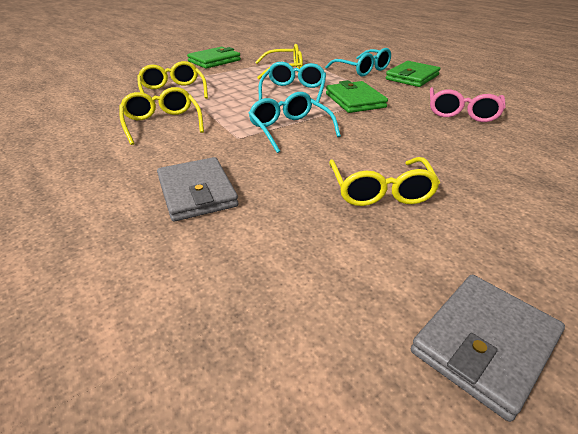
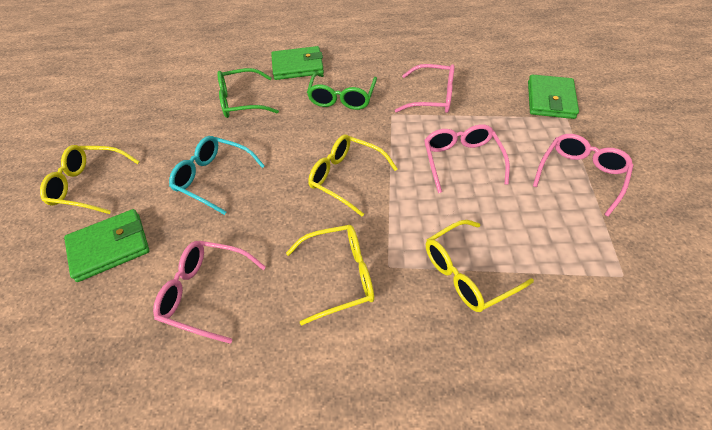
green glasses: none = 0 -> [217,68,279,118] [307,72,377,110] = 2
grey wallet: [157,157,238,222] [411,275,565,422] = 2 -> none = 0
pink glasses: [430,87,506,122] = 1 -> [153,241,266,344] [395,64,454,113] [424,124,510,193] [533,134,634,216] = 4
turquoise glasses: [248,92,341,153] [259,62,326,102] [325,48,391,77] = 3 -> [169,136,265,215] = 1

